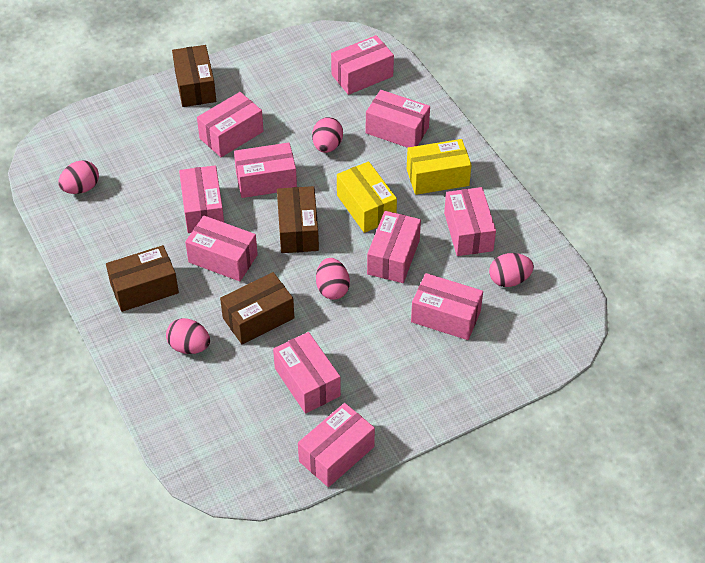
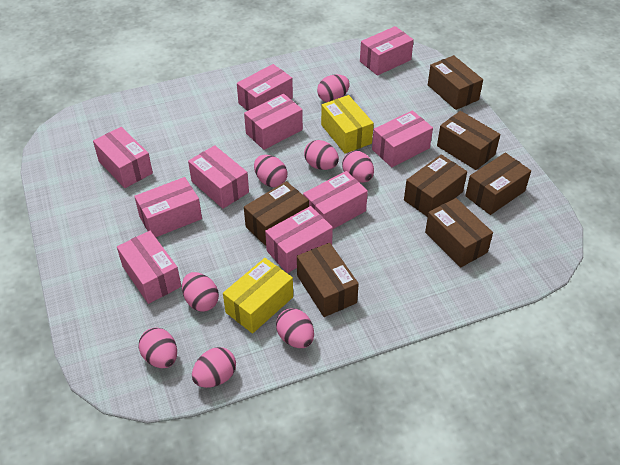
brown box: [106,245,179,312] [172,45,216,107] [220,272,294,345] [277,186,319,253] = 4 -> [244,181,309,246] [297,243,359,317] [404,155,467,217] [425,198,493,268] [428,55,483,110] [437,111,500,170] [465,153,531,215] = 7
pink box: [179,165,224,233] [185,216,258,281] [197,92,263,157] [234,142,297,198] [273,332,341,413] [298,403,375,487] [331,35,394,95] [366,90,430,148] [367,211,421,283] [411,273,483,340] [444,187,496,256] = 11 -> [93,127,153,188] [117,231,181,304] [134,177,202,237] [188,145,249,209] [237,64,293,111] [244,94,303,150] [265,206,333,273] [303,171,368,229] [360,26,414,76] [372,110,433,167] = 10
pink egg: [58,160,99,194] [166,318,210,354] [312,117,343,153] [316,258,350,300] [489,253,534,287] = 5 -> [139,328,177,368] [182,272,219,311] [192,347,236,388] [254,155,287,187] [276,308,314,348] [304,140,339,170] [317,74,350,102] [342,151,374,183] = 8

